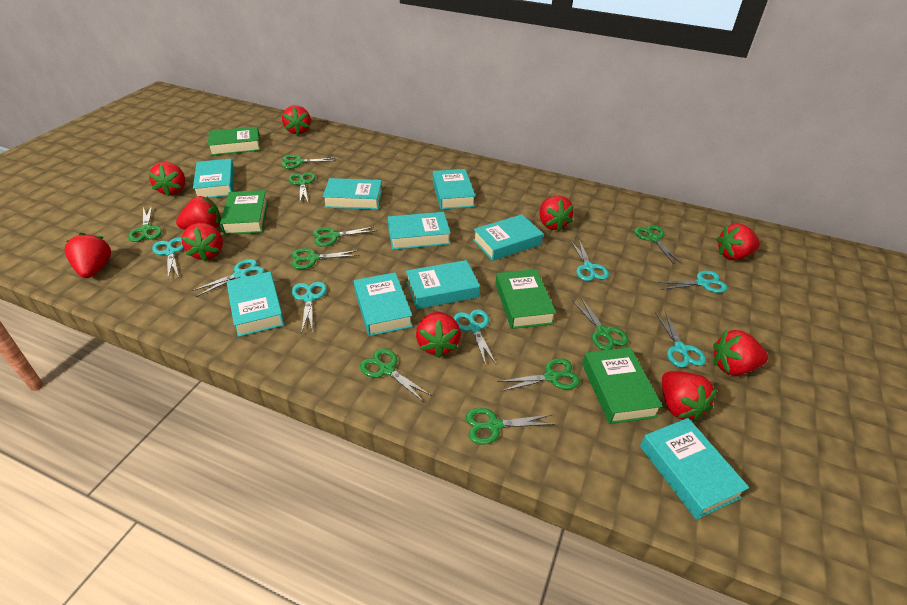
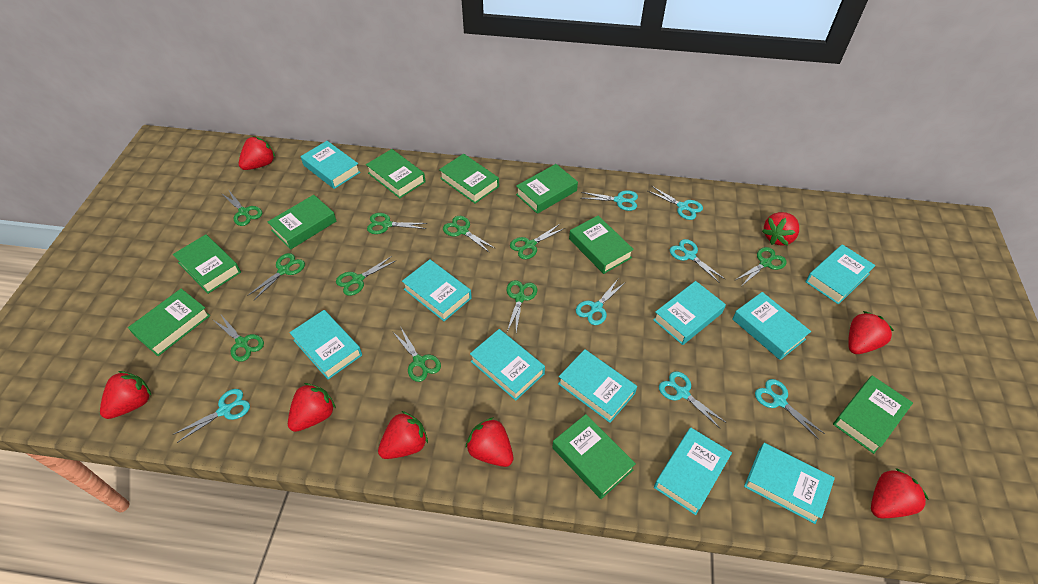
green book: [208,126,261,156] [220,190,268,235] [495,269,556,329] [582,347,663,424] = 4 -> [128,289,210,356] [173,234,241,294] [268,195,336,249] [366,149,426,198] [439,154,499,203] [516,164,578,214] [552,414,636,499] [569,216,634,274] [833,376,913,454] = 9
red strawberry: [65,233,111,278] [148,162,185,196] [176,196,221,230] [181,223,223,262] [282,105,311,135] [416,312,461,358] [540,196,574,231] [662,371,717,422] [713,330,768,375] [716,223,760,260] = 10 -> [100,371,152,419] [239,136,275,170] [288,383,336,432] [378,411,428,459] [466,417,513,467] [762,212,799,246] [848,311,894,354] [871,468,929,518] = 8
turquoise book: [193,159,234,198] [226,272,285,337] [323,178,382,210] [354,272,413,336] [388,212,451,250] [406,260,480,309] [433,169,475,209] [473,214,543,261] [640,418,749,520] = 9 -> [290,310,362,379] [301,141,360,189] [402,259,472,321] [470,329,545,401] [558,349,637,423] [653,281,726,345] [654,427,732,515] [733,292,811,360] [744,443,835,524] [805,244,876,304] = 10

